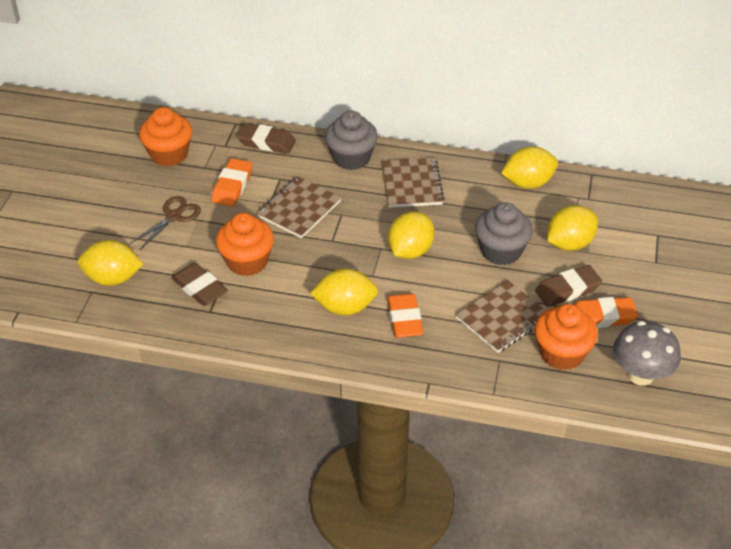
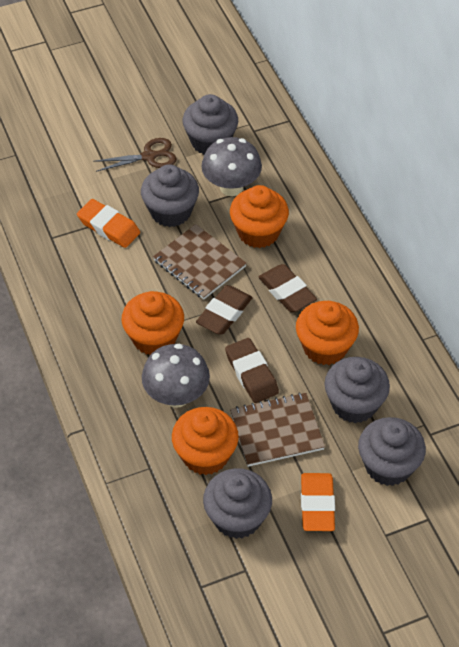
brown notebook: [257,176,342,238] [382,158,445,208] [456,280,547,353] = 3 -> [153,224,247,300] [230,392,325,467] = 2
grey cupcake: [325,111,378,170] [475,202,533,265] = 2 -> [141,164,199,227] [182,94,238,155] [203,468,272,539] [324,357,390,423] [358,417,426,486] = 5
grey mushroom: [613,321,681,386] = 1 -> [142,344,210,408] [201,137,262,196] = 2
orange cupcake: [139,107,192,167] [216,213,274,276] [535,304,598,370] = 3 -> [122,291,184,355] [172,407,239,475] [230,185,289,248] [296,301,359,365] = 4
orange eraser: [212,158,252,206] [387,293,423,338] [574,297,638,328] = 3 -> [77,199,140,248] [301,473,335,531] = 2
yellow lemon: [78,240,143,286] [310,268,378,315] [388,212,435,259] [501,146,558,189] [547,205,598,251] = 5 -> none = 0

